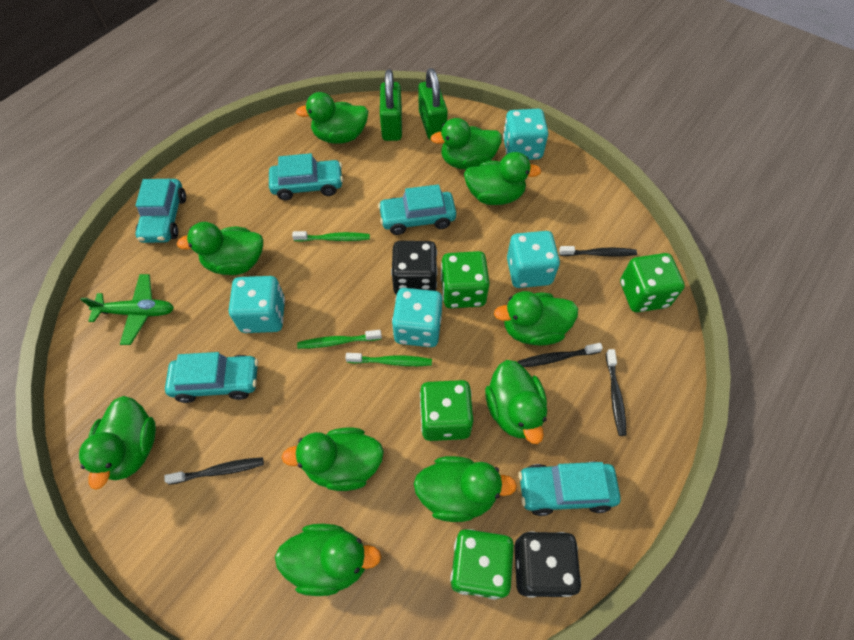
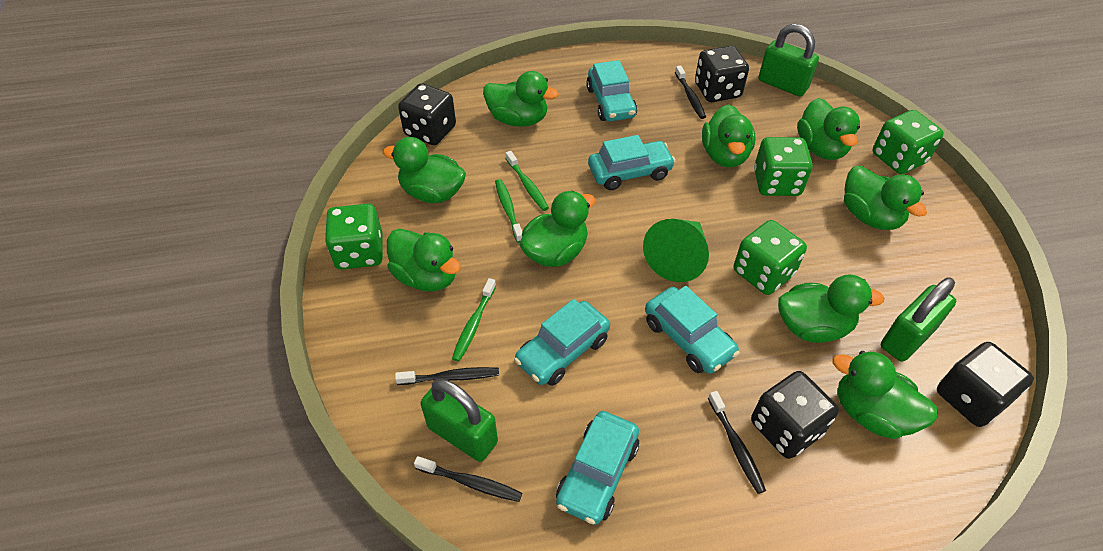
black dice: [391,241,437,295] [514,531,581,598] = 2 -> [398,83,456,145] [695,46,749,102] [751,371,839,459] [937,342,1034,427] = 4
green cone: none = 0 -> [643,219,709,282] = 1
green duck: [79,396,156,490] [177,222,263,275] [275,524,381,596] [282,428,384,491] [296,92,368,144] [414,456,517,522] [431,118,502,170] [464,152,541,205] [485,360,547,444] [494,291,578,346] = 10 -> [383,137,466,203] [387,229,461,291] [483,71,559,127] [520,191,596,267] [702,104,756,168] [778,274,884,343] [797,98,860,160] [833,351,938,439] [844,166,927,230] = 9
green padlock: [380,69,402,141] [418,68,448,140] = 2 -> [421,378,498,462] [758,24,819,96] [881,278,956,362] = 3
green plane: [80,274,174,345] = 1 -> none = 0
turquoise dice: [229,276,285,333] [392,288,442,347] [503,109,548,160] [507,231,560,288] = 4 -> none = 0

